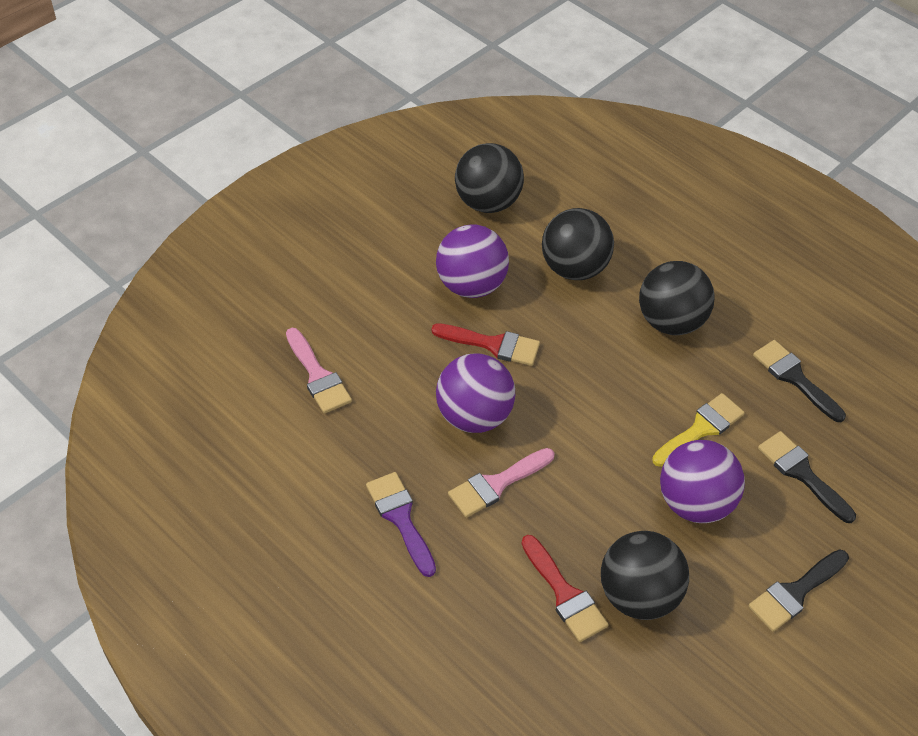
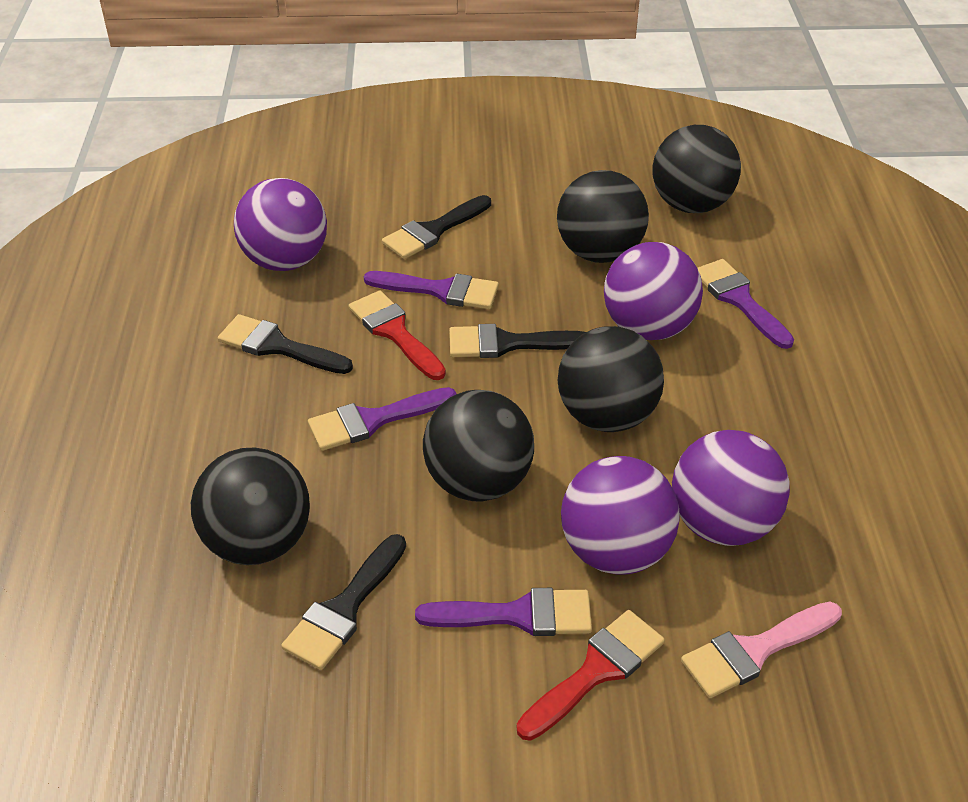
black ball: [455,143,524,213] [542,208,614,280] [601,531,689,620] [639,261,715,335] = 4 -> [191,448,310,565] [423,390,534,502] [557,170,649,263] [558,326,664,432] [653,125,741,213] = 5
black brush: [749,549,849,632] [753,340,846,422] [758,431,856,523] = 3 -> [218,314,353,374] [281,534,406,670] [382,195,491,259] [449,324,586,358] = 4
pink brush: [286,328,352,413] [448,448,554,518] = 2 -> [681,602,842,698] = 1
purple ball: [436,224,509,298] [436,353,515,433] [660,440,745,523] = 3 -> [234,178,327,271] [561,456,680,575] [604,242,703,340] [672,430,790,546] = 4
purple brush: [366,472,436,577] = 1 -> [308,387,456,451] [364,271,499,309] [415,588,592,636] [698,259,794,349] = 4
yellow brush: [652,393,745,467] = 1 -> none = 0

